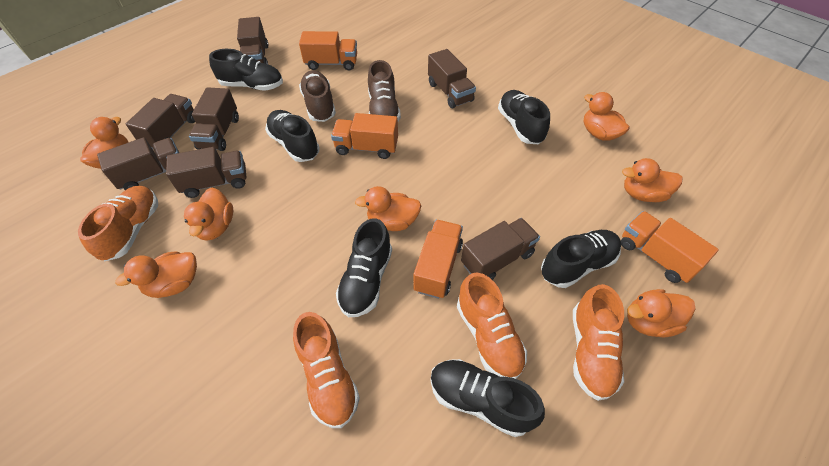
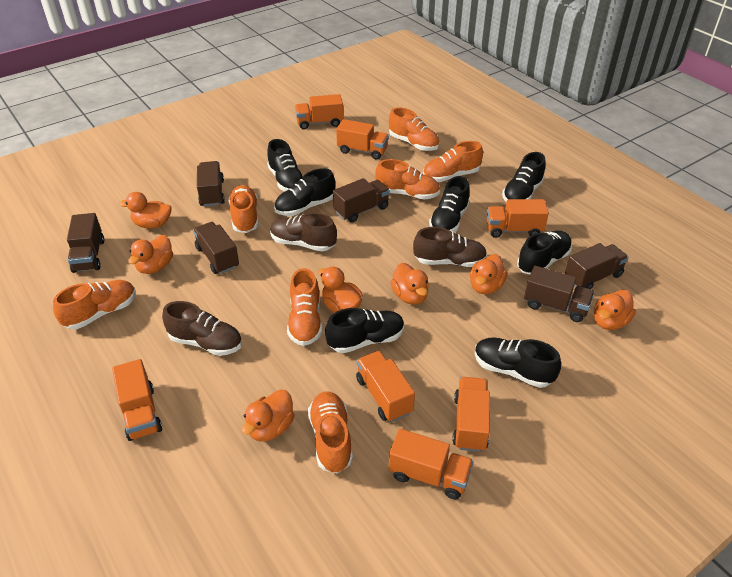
black shoe: [209,49,283,91] [265,110,320,162] [336,218,392,317] [431,359,545,437] [498,90,550,144] [541,230,621,288] = 6 -> [267,139,303,191] [274,168,335,216] [325,308,404,353] [429,176,470,233] [475,337,561,388] [502,152,546,202] [517,231,572,274] = 7
brown shoe: [299,70,336,122] [368,60,401,121] = 2 -> [162,301,242,356] [270,213,337,252] [413,227,487,267] = 3
brown truck: [97,137,179,190] [126,94,195,150] [166,147,246,198] [189,87,239,151] [237,17,268,64] [428,49,476,108] [461,218,540,280] = 7 -> [67,213,104,273] [193,222,239,274] [197,161,225,207] [333,178,390,223] [524,266,595,322] [565,243,629,289] = 6
orange shoe: [78,186,158,261] [293,312,360,428] [457,273,527,379] [573,284,624,401] = 4 -> [53,280,136,329] [229,185,258,233] [287,268,322,346] [308,391,353,474] [375,159,440,199] [389,107,440,151] [423,141,483,182] = 7
orange truck: [299,31,357,70] [331,113,398,159] [413,220,463,299] [621,211,719,283] = 4 -> [112,359,162,441] [295,94,343,130] [336,119,389,160] [356,351,415,422] [389,429,474,499] [452,377,490,452] [487,199,549,238] = 7

